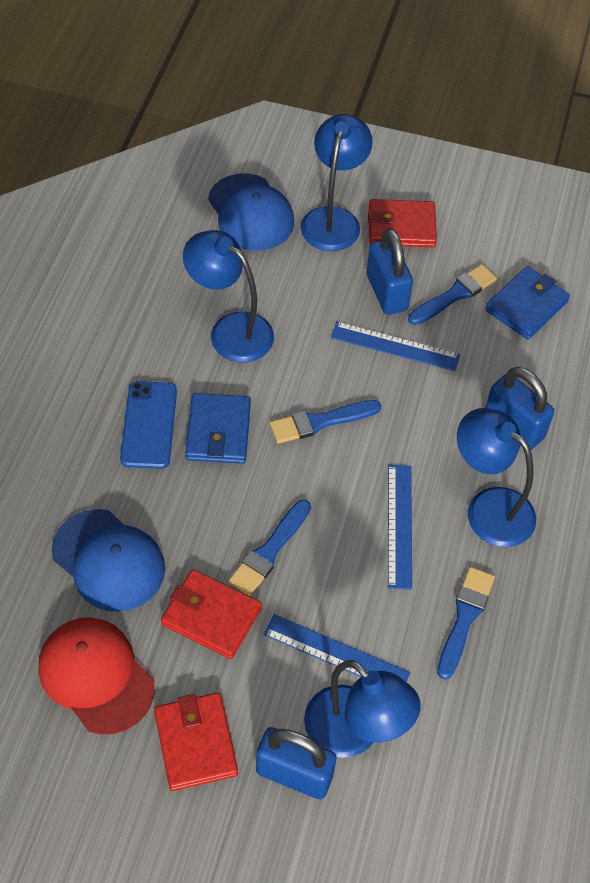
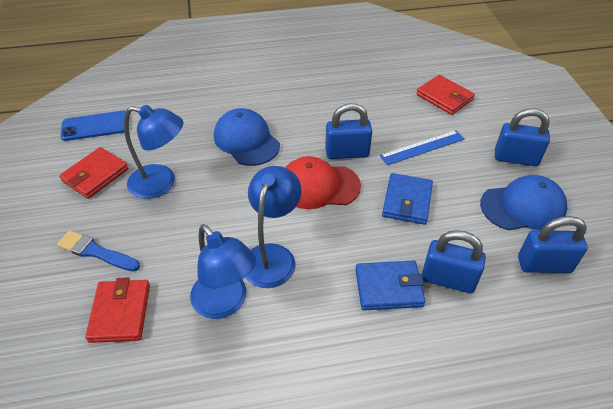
blue brush: [228,500,311,596] [270,400,381,444] [408,264,497,325] [437,567,495,680] = 4 -> [57,230,140,271] = 1
blue lamp: [183,230,274,362] [301,114,372,251] [304,660,421,758] [457,408,536,547] = 4 -> [124,105,184,199] [190,224,256,319] [245,166,302,288] = 3
blue padlock: [256,727,337,800] [367,228,413,315] [485,367,554,450] = 3 -> [325,103,372,159] [422,230,486,293] [495,108,550,166] [518,216,588,273] = 4
blue ruler: [263,614,411,682] [331,321,460,371] [388,465,412,590] = 3 -> [380,130,464,165] = 1

